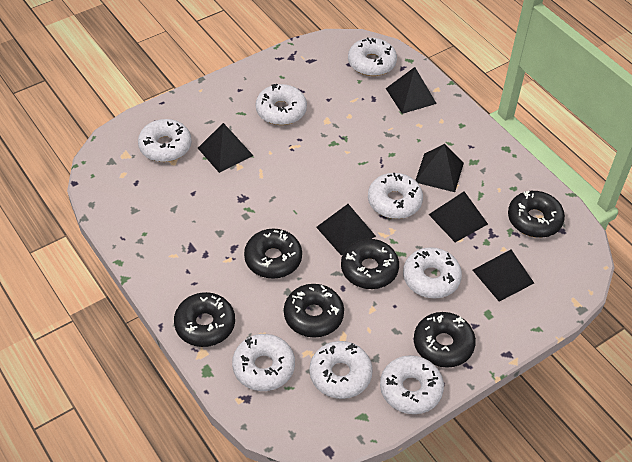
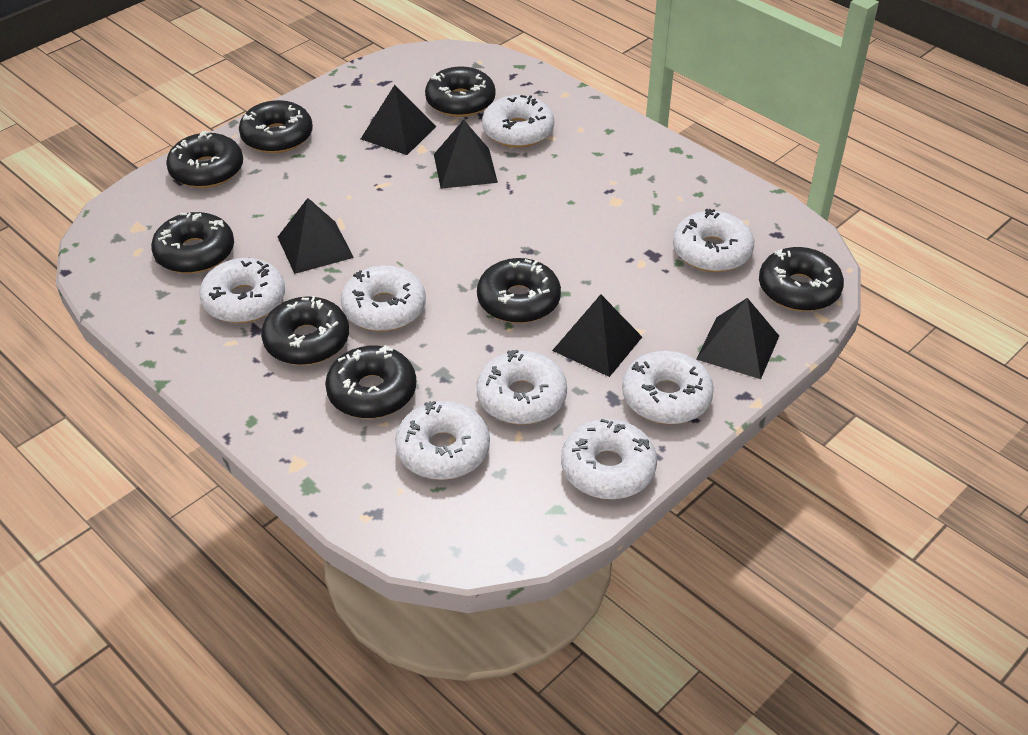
black donut: [174,292,235,347] [244,229,302,279] [284,284,344,338] [341,239,399,289] [414,312,476,368] [508,191,565,238] = 6 -> [151,212,234,274] [166,131,243,188] [239,100,313,153] [261,296,349,365] [325,345,416,419] [425,66,495,117] [477,258,561,323] [759,247,844,311] = 8
black pyramid: [198,123,253,173] [316,204,376,256] [386,67,437,114] [415,144,464,192] [428,191,488,242] [473,250,534,302] = 6 -> [278,198,354,274] [361,85,436,155] [434,120,498,189] [552,294,642,377] [696,298,779,379] = 5

